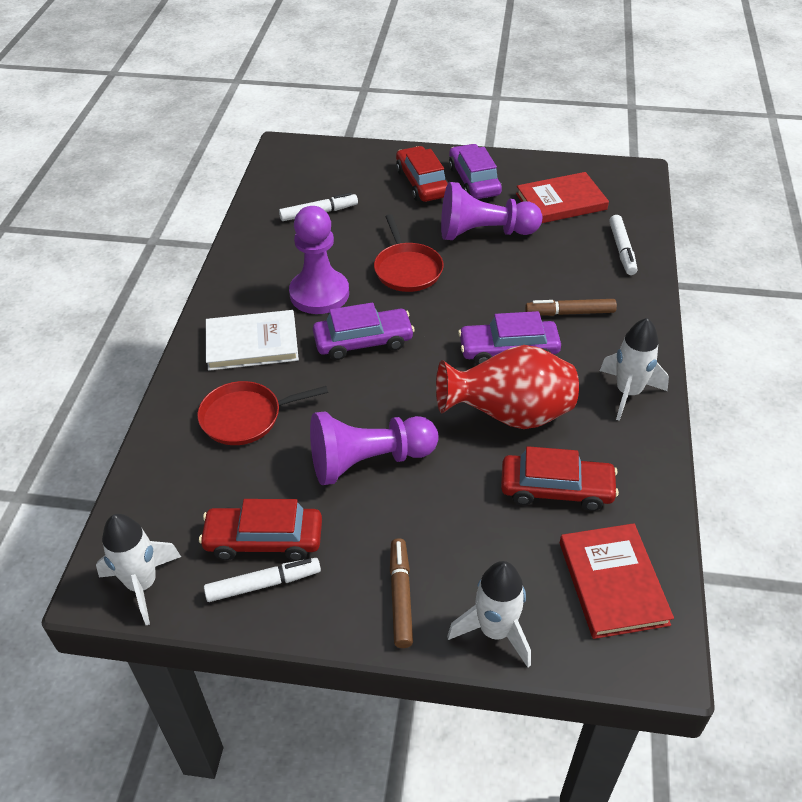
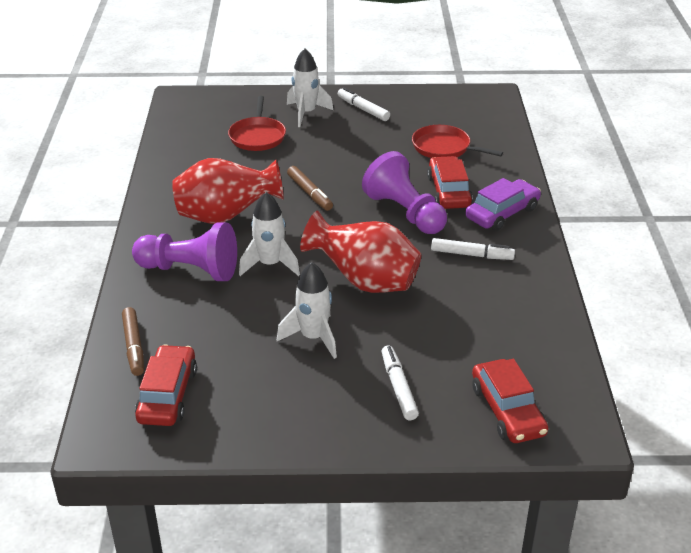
purple car: [313,303,415,360] [449,144,502,199] [458,311,561,365] = 3 -> [465,178,541,231] = 1
purple pawn: [289,206,349,314] [310,411,439,485] [441,182,542,240] = 3 -> [132,222,237,281] [362,151,447,234] = 2
red book: [516,172,609,223] [560,523,674,639] = 2 -> none = 0
red vase: [436,345,579,429] = 1 -> [172,158,284,224] [300,211,421,293] = 2
white book: [206,310,299,371] = 1 -> none = 0

